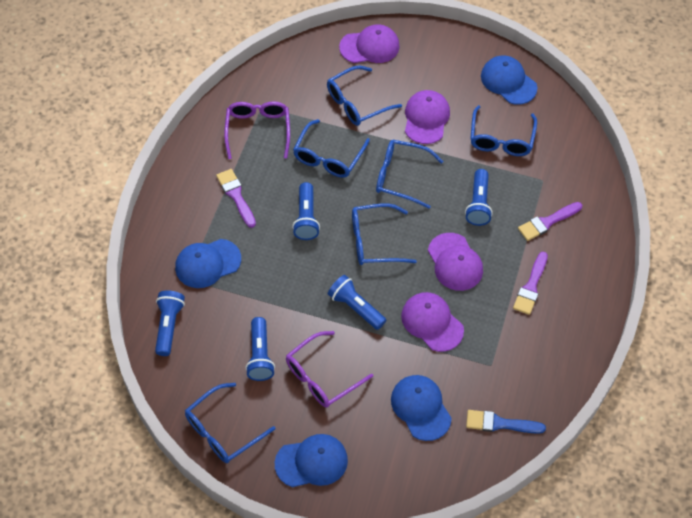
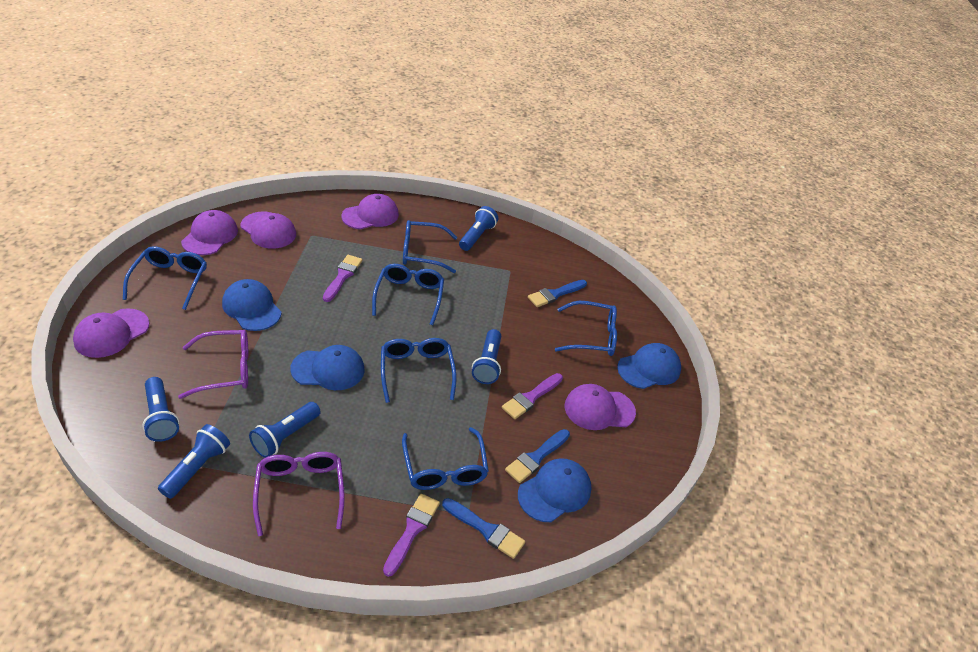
blue brush: [466,410,546,434] = 1 -> [442,498,525,559] [505,429,570,483] [528,280,587,307] = 3
purple cap: [339,24,400,63] [401,292,464,352] [405,90,450,144] [428,233,483,291] = 4 -> [73,308,149,358] [181,210,238,255] [240,212,296,249] [342,194,399,230] [565,384,636,430] = 5

